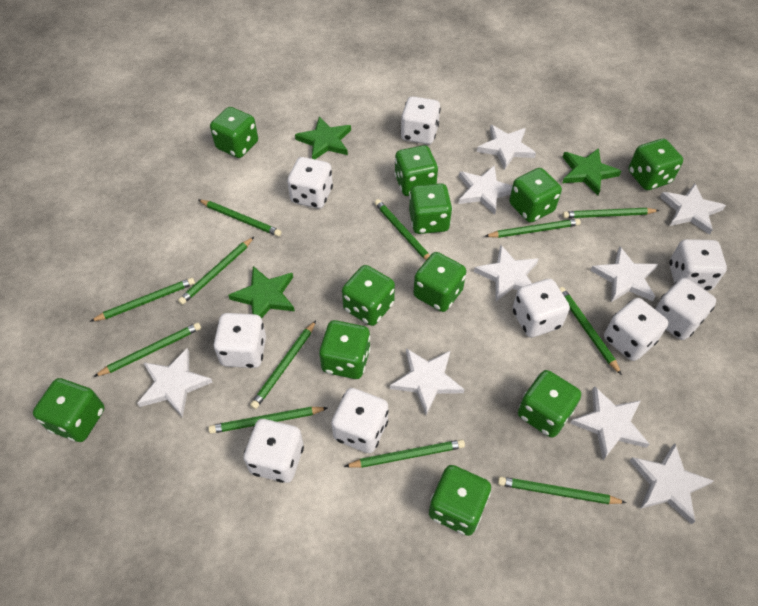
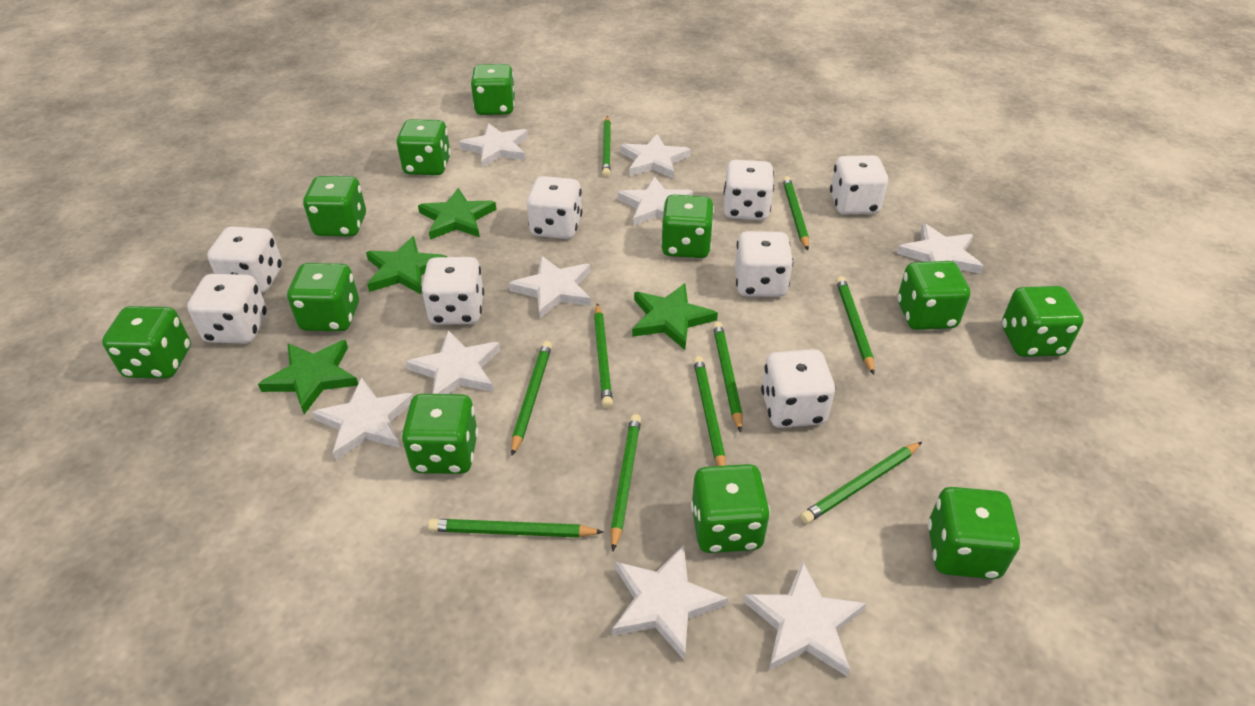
green pencil: [90,278,195,322] [94,322,201,377] [178,237,254,305] [199,200,282,237] [208,407,327,434] [250,320,316,409] [344,439,465,468] [375,199,430,260] [485,219,581,238] [498,476,627,504] [559,287,622,375] [562,208,660,218] = 12 -> [428,519,603,538] [511,341,552,456] [594,303,613,408] [602,116,611,177] [610,414,641,551] [693,356,726,466] [713,322,743,432] [783,176,809,250] [800,442,922,524] [836,276,874,375] = 10
green star: [228,266,295,318] [295,117,351,159] [562,148,621,195] = 3 -> [258,340,358,414] [366,236,447,294] [418,188,496,240] [632,283,718,350] = 4
white dice: [213,313,266,368] [244,419,304,483] [287,157,333,209] [331,388,388,453] [400,96,441,145] [512,279,570,338] [604,298,668,361] [654,278,716,340] [669,239,727,291] = 9 -> [187,274,267,343] [207,226,282,293] [421,257,484,325] [527,176,582,239] [723,160,774,220] [735,231,793,297] [761,349,835,428] [830,155,888,214] = 8

